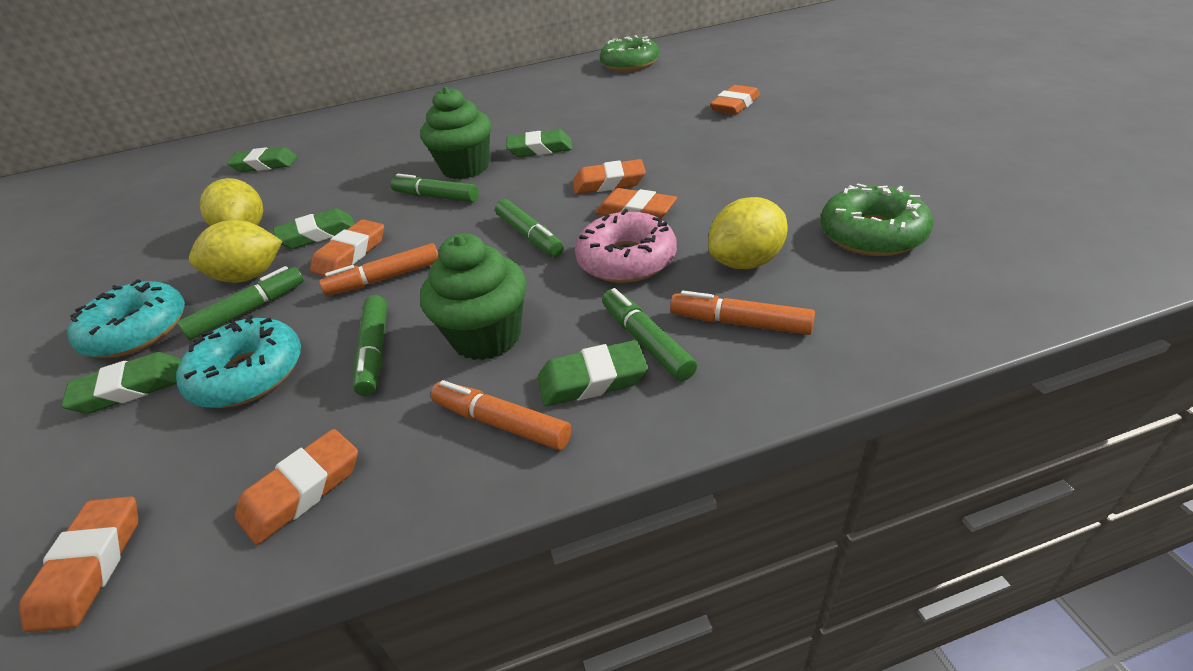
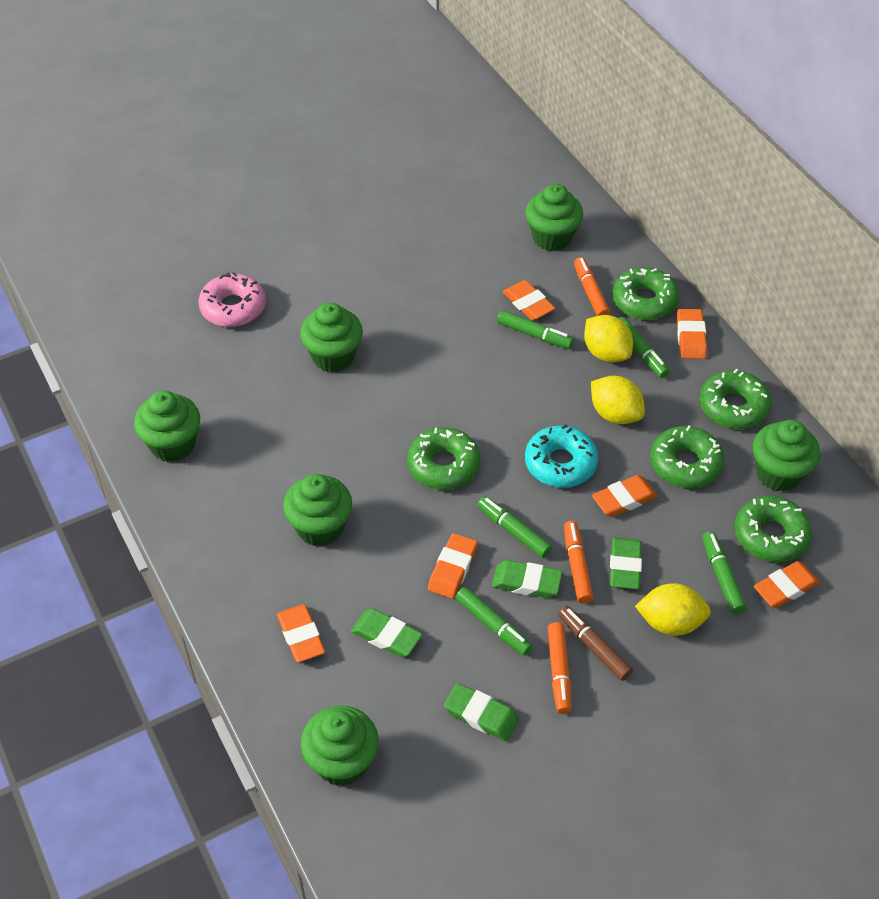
brown marker: none = 0 -> [558,606,633,681] = 1
green cupcake: [420,86,491,179] [420,234,526,360] = 2 -> [134,391,200,462] [283,474,352,547] [300,303,363,372] [301,706,379,786] [525,184,583,251] [753,420,820,491] = 6
green donut: [600,35,659,72] [820,183,933,256] = 2 -> [407,427,480,490] [612,267,679,320] [650,425,724,488] [700,369,772,429] [734,496,812,562] = 5
green eraser: [61,352,181,413] [227,147,297,172] [273,208,355,249] [506,129,572,157] [538,340,648,406] = 5 -> [351,609,423,657] [444,683,519,742] [492,560,563,598] [610,538,642,589] = 4
turquoise donut: [67,279,185,358] [176,315,301,408] = 2 -> [525,424,598,488] = 1

